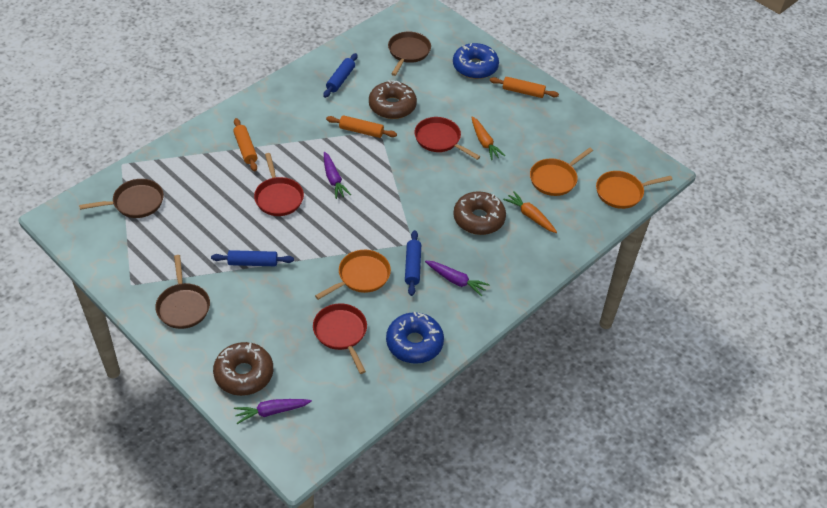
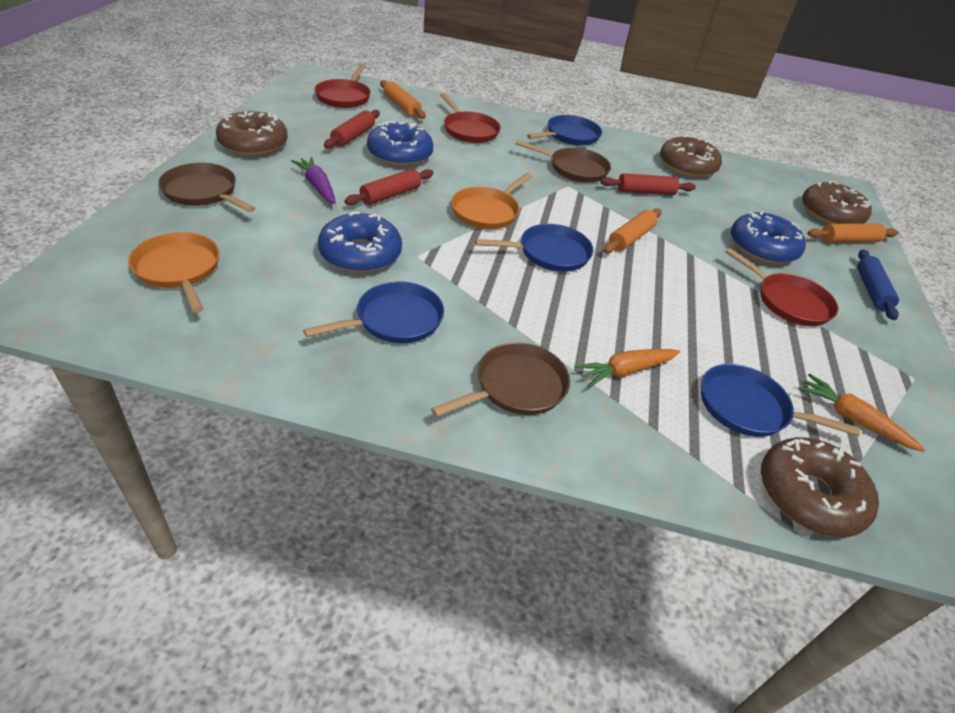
blue donut: [386,312,444,364] [453,43,499,79] = 2 -> [318,211,402,273] [367,121,433,166] [731,211,806,264] = 3
blue pan: none = 0 -> [303,281,444,343] [475,224,594,272] [527,115,602,146] [701,364,861,437] = 4
blue rolling pin: [211,250,294,266] [323,53,357,98] [405,230,421,296] = 3 -> [857,249,899,320] = 1
brown donut: [213,342,273,396] [369,80,417,119] [453,191,506,235] = 3 -> [216,111,288,156] [660,135,722,178] [761,437,879,537] [802,181,872,224] = 4
orange pan: [315,250,391,300] [530,148,593,196] [596,171,673,209] = 3 -> [128,232,220,313] [451,173,532,229] = 2
purple carrot: [234,399,312,424] [324,152,351,199] [425,261,490,297] = 3 -> [291,157,336,204] = 1
red rolling pin: none = 0 -> [324,110,380,149] [344,169,433,205] [600,173,696,195] = 3

